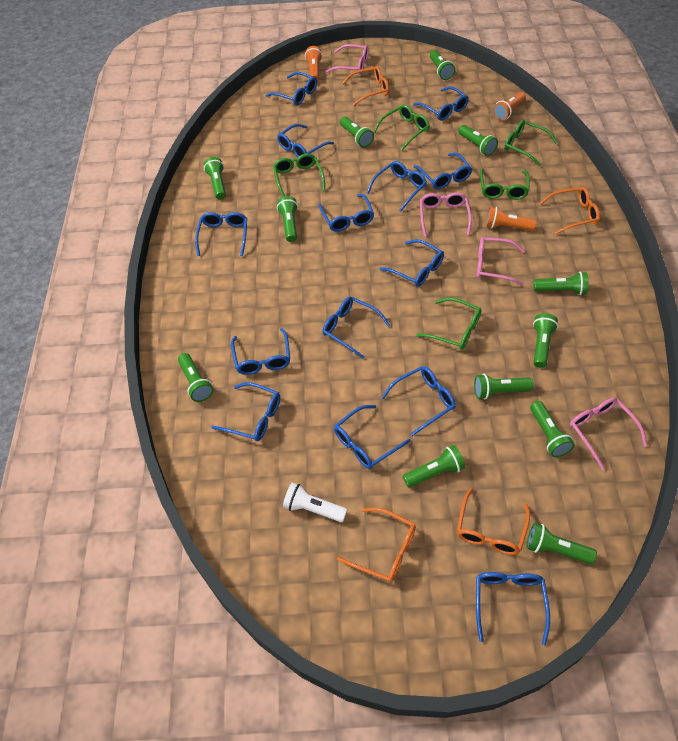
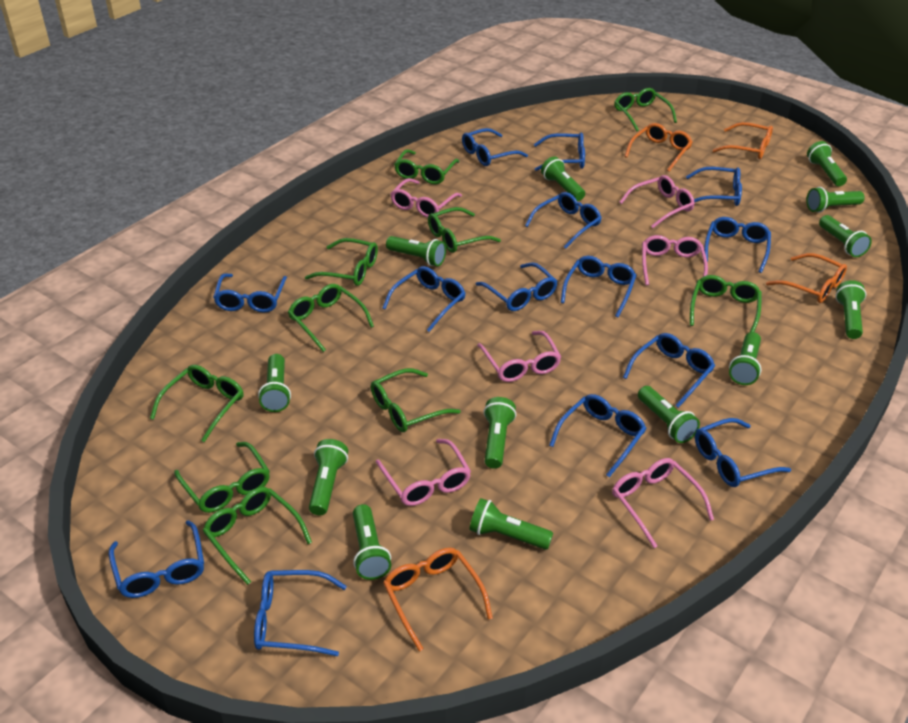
green flashlight: [178,353,213,402] [204,157,226,200] [277,196,298,242] [340,116,374,148] [403,445,465,488] [430,50,455,80] [458,125,498,156] [474,374,534,399] [527,523,597,564] [530,401,575,457] [533,272,589,295] [533,313,558,368] = 12 -> [258,354,291,412] [309,439,348,515] [353,504,391,580] [386,236,446,266] [469,498,553,550] [483,397,516,468] [541,157,585,201] [638,386,700,443] [729,332,761,385] [806,187,865,213] [807,141,847,186] [819,215,872,257] [835,280,866,339] = 13
green glasses: [273,153,325,197] [373,105,430,150] [416,298,482,350] [480,169,529,200] [504,120,558,166] = 5 -> [150,365,244,442] [174,442,270,513] [203,487,312,585] [288,284,374,352] [305,238,378,286] [371,368,461,432] [394,149,459,184] [428,207,501,253] [614,88,677,131] [690,275,762,333] = 10
orange flashlight: [305,46,322,81] [486,207,537,231] [492,92,526,121] = 3 -> none = 0
pink glasses: [325,44,368,74] [420,192,472,237] [477,237,525,286] [570,397,647,470] = 4 -> [376,439,471,506] [390,178,462,218] [477,331,561,382] [612,458,714,548] [619,175,695,228] [642,235,708,285] = 6
white flashlight: [283,483,347,522] = 1 -> none = 0

